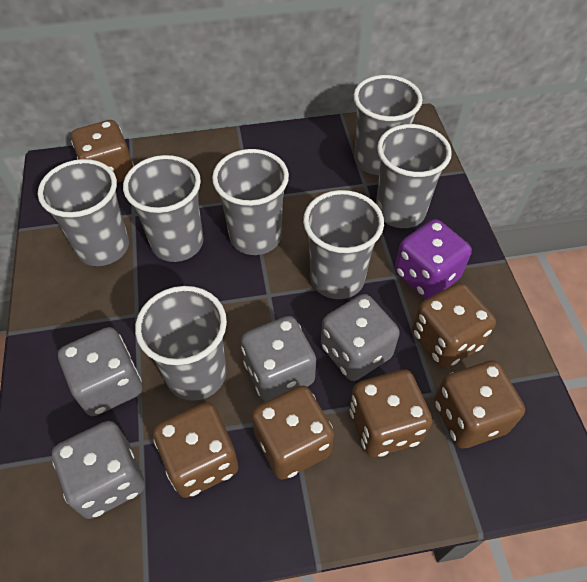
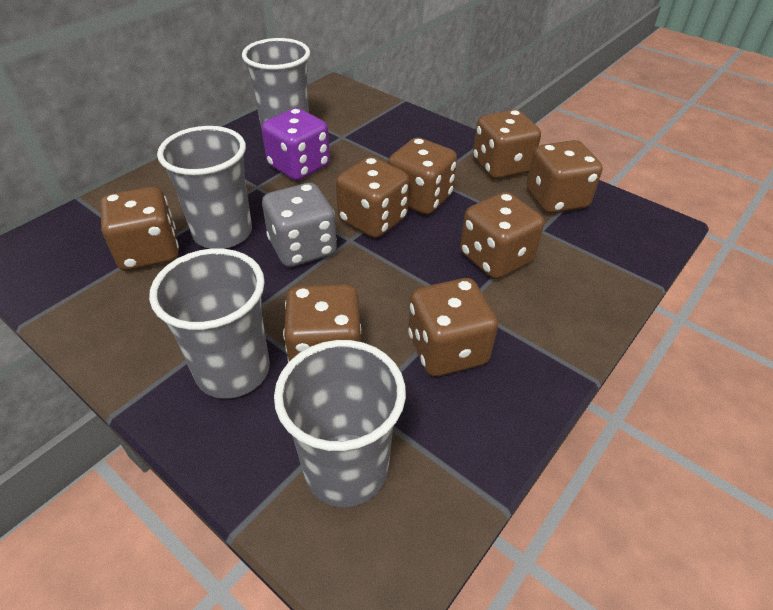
brown dice: [71,120,134,183] [153,402,238,498] [251,385,334,480] [350,369,432,457] [412,283,496,368] [434,360,525,449] = 6 -> [100,187,179,271] [283,284,361,362] [336,157,409,238] [388,137,457,215] [408,278,498,377] [460,192,544,279] [473,110,541,179] [526,140,602,214] = 8
grey cup: [38,159,129,266] [123,155,204,262] [135,286,227,401] [212,149,289,255] [303,190,384,299] [354,75,422,175] [376,124,452,228] = 7 -> [149,249,270,398] [157,126,252,249] [242,38,310,129] [274,340,406,507] = 4
grey dice: [52,421,145,519] [58,327,142,416] [241,316,316,402] [321,294,400,381] = 4 -> [262,183,337,267] = 1

